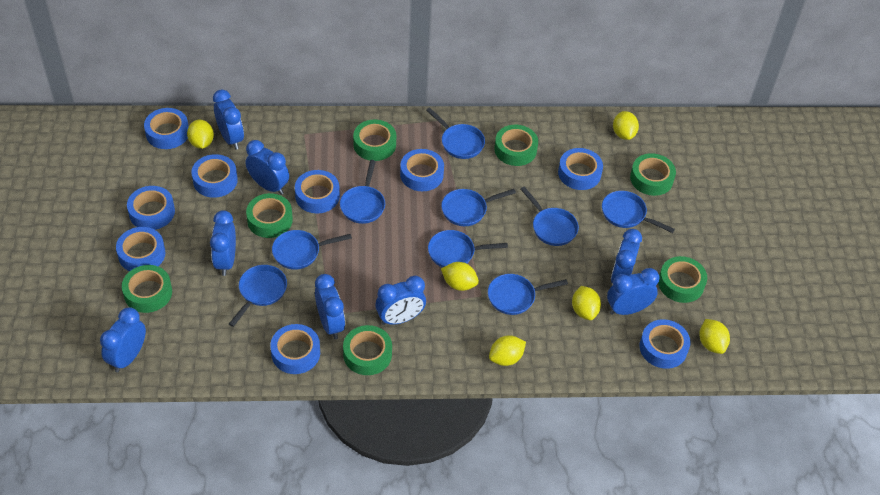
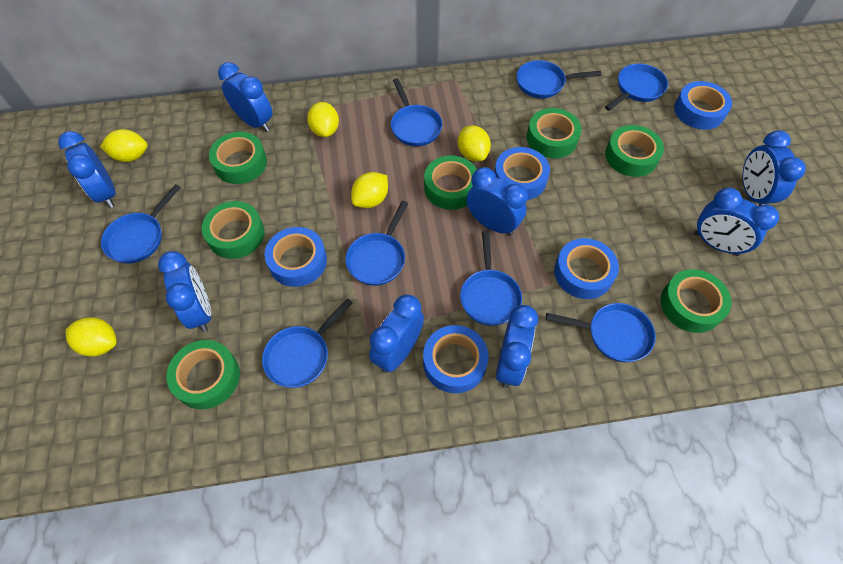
blue pan: [229,265,287,327] [272,230,352,270] [340,160,385,224] [426,107,485,159] [428,230,508,268] [441,189,516,226] [488,274,568,315] [521,187,579,246] [602,191,675,233] = 9 -> [101,184,181,264] [262,298,353,388] [345,201,409,286] [391,78,442,146] [460,231,522,326] [516,60,601,98] [546,303,656,362] [605,64,668,111] = 8
blue tape: [116,227,166,271] [127,186,175,230] [144,108,189,149] [191,154,238,198] [270,324,320,374] [295,170,340,213] [400,149,444,191] [558,148,603,190] [640,319,690,369] = 9 -> [264,227,327,287] [423,325,488,393] [494,147,550,200] [554,238,619,299] [674,81,732,130] = 5
yellow lemon: [187,120,214,149] [441,262,479,291] [489,335,526,366] [572,286,601,320] [613,111,639,140] [699,319,730,354] = 6 -> [65,317,117,357] [100,129,147,162] [307,102,339,137] [351,172,388,208] [458,126,491,161] = 5

